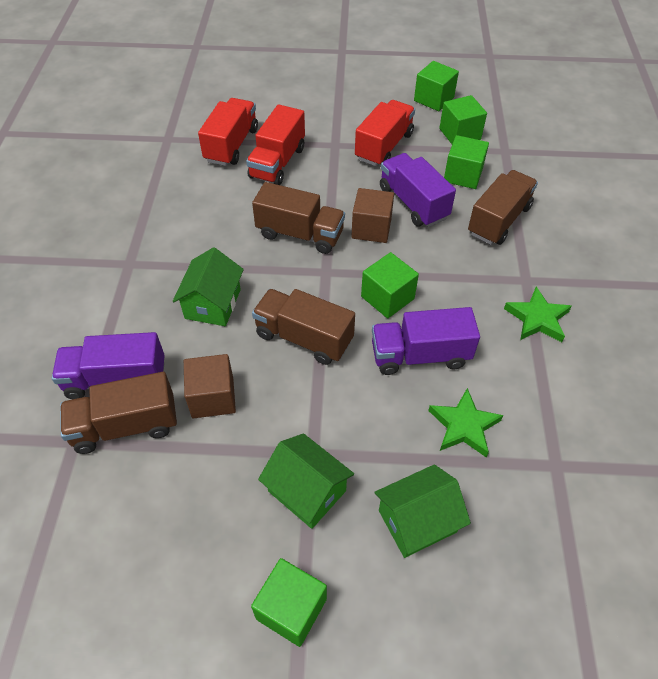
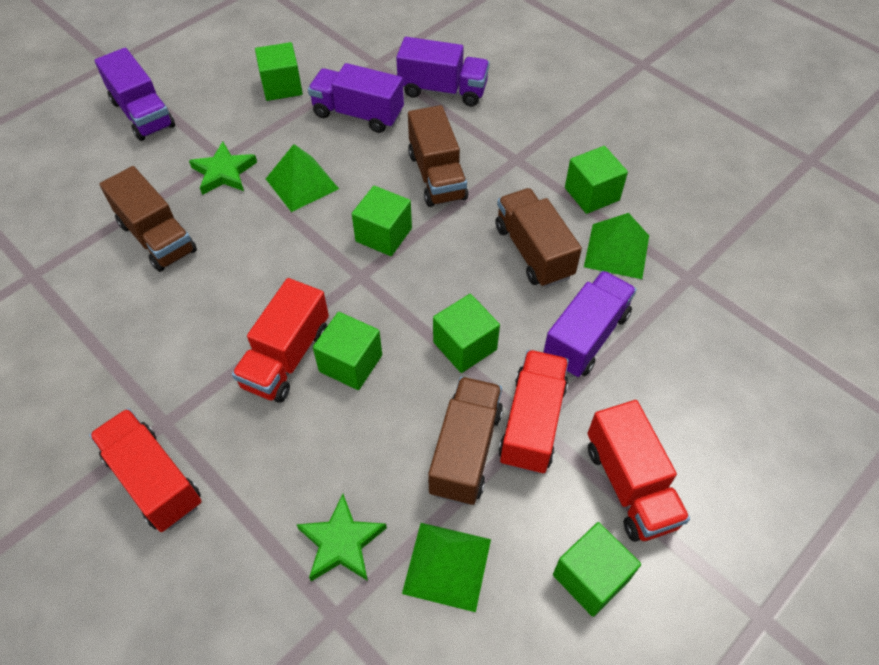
brown cube: [184,354,236,418] [351,188,394,243] = 2 -> none = 0
green cube: [251,558,327,647] [361,252,419,318] [414,61,459,111] [439,95,487,144] [444,135,489,189] = 5 -> [255,42,303,101] [313,312,382,390] [352,186,412,256] [433,294,500,373] [553,522,641,617] [565,146,628,214] = 6
green house: [173,247,244,326] [258,433,354,529] [374,464,471,558] = 3 -> none = 0
green pyramid: none = 0 -> [266,144,339,212] [402,523,491,612] [584,213,649,279] = 3
purple truck: [52,332,165,399] [372,307,480,375] [380,153,456,227] = 3 -> [95,48,175,141] [308,63,404,133] [396,37,490,106] [543,271,637,377] = 4
red truck: [198,98,258,166] [246,104,305,185] [355,100,415,166] = 3 -> [89,408,202,532] [232,278,329,403] [499,350,569,474] [588,400,690,542] = 4

